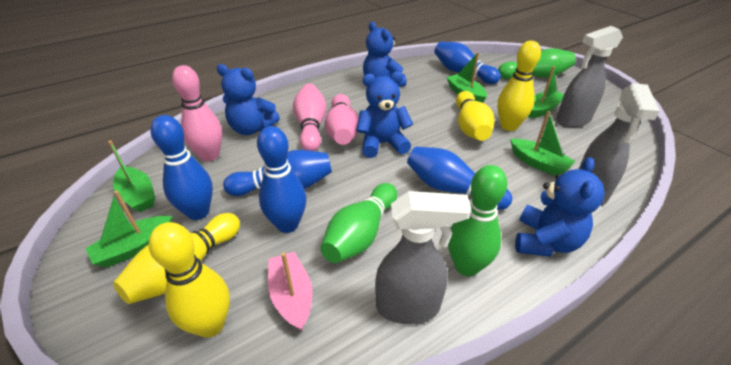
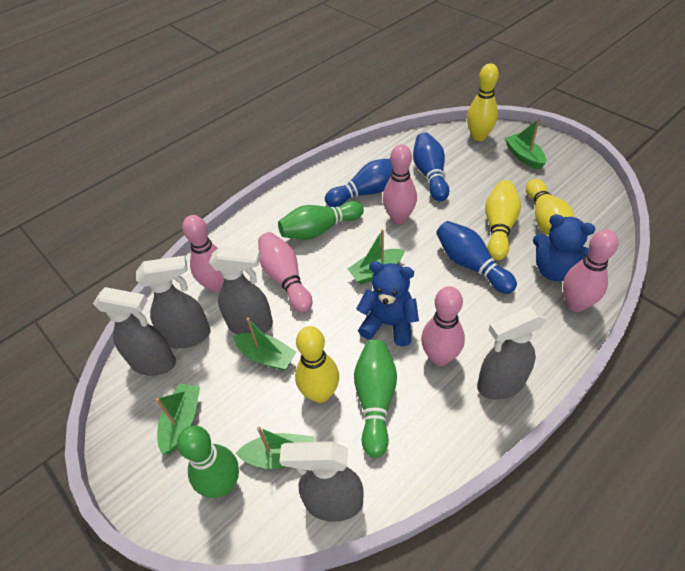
blue bowling pin: [150,115,213,220] [223,150,332,196] [257,126,306,233] [407,147,512,210] [434,42,501,84] = 5 -> [325,159,393,207] [413,132,449,202] [436,221,517,294] = 3
blue teddy bear: [216,64,280,135] [356,71,413,158] [363,22,407,87] [515,157,605,257] = 4 -> [356,261,419,346] [533,214,596,281] = 2
grey spray bottle: [375,191,471,324] [556,26,623,128] [579,83,660,206] = 3 -> [93,287,176,376] [136,256,211,349] [209,246,273,334] [279,441,364,522] [477,306,546,400] = 5
pink boat: [268,252,312,331] = 1 -> none = 0
pink bowling pin: [172,65,222,161] [293,84,326,151] [324,94,359,145] = 3 -> [182,215,224,293] [258,232,312,313] [383,144,417,224] [421,286,465,366] [563,230,618,312] = 5

